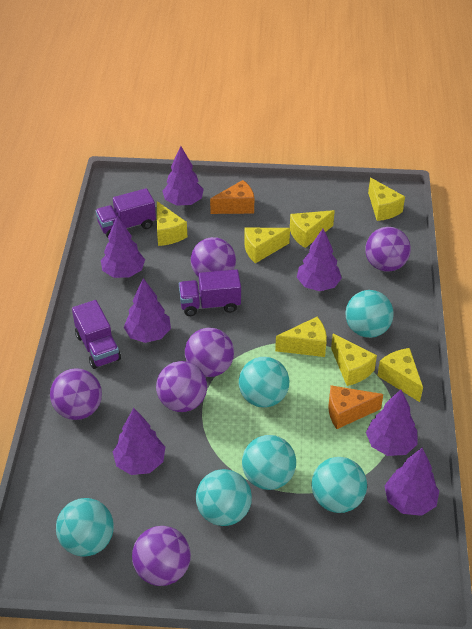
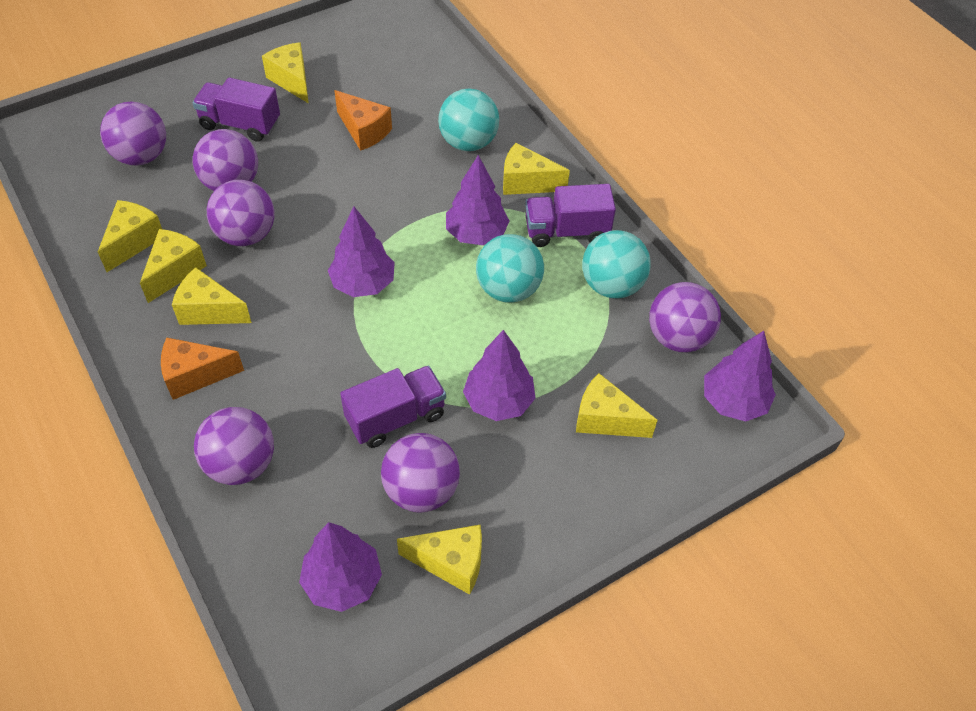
purple tree: [101,216,145,278] [113,408,165,475] [124,278,171,343] [163,146,204,206] [297,229,342,291] [366,389,418,456] [385,448,439,516] = 7 -> [299,522,382,612] [328,206,395,297] [446,155,509,245] [463,330,535,421] [704,331,776,422] = 5
turquoise ball: [56,498,114,557] [196,469,252,526] [239,357,289,408] [242,435,296,490] [311,457,367,513] [345,290,394,338] = 6 -> [438,89,499,151] [476,234,544,303] [582,230,651,298] = 3

